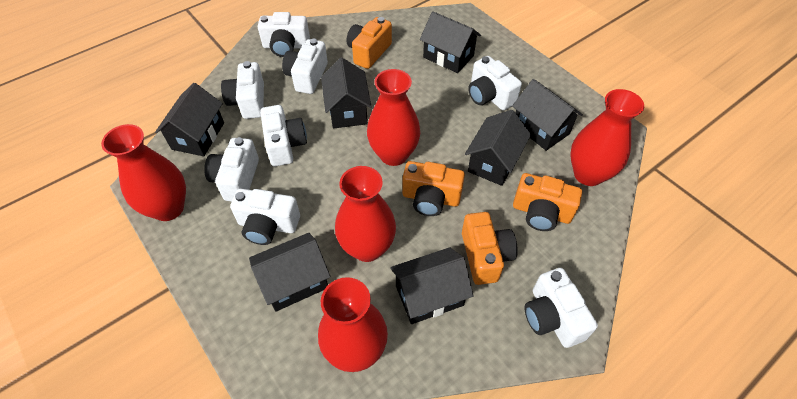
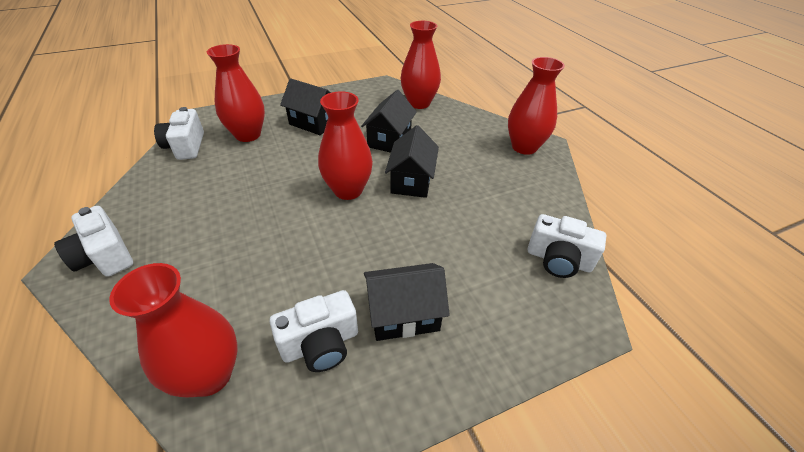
black house: [155,83,224,156] [249,233,330,312] [321,58,372,128] [390,247,474,324] [420,11,481,73] [465,110,531,186] [512,79,583,151] = 7 -> [280,78,331,135] [361,90,417,153] [364,263,450,341] [385,125,439,198] = 4
orange camera: [347,17,392,69] [402,161,465,216] [462,212,518,285] [513,173,582,231] = 4 -> none = 0
white camera: [204,137,259,201] [221,61,264,119] [230,189,300,245] [258,12,310,57] [260,105,307,166] [282,39,328,94] [468,56,522,111] [524,268,598,348] = 8 -> [54,206,133,277] [154,107,204,160] [270,290,358,372] [528,214,606,278] = 4

